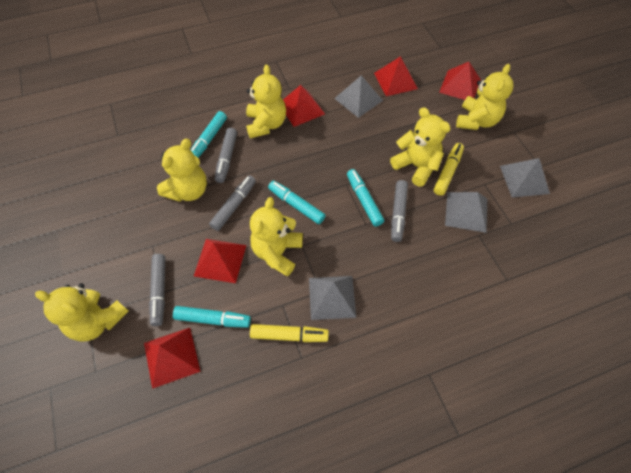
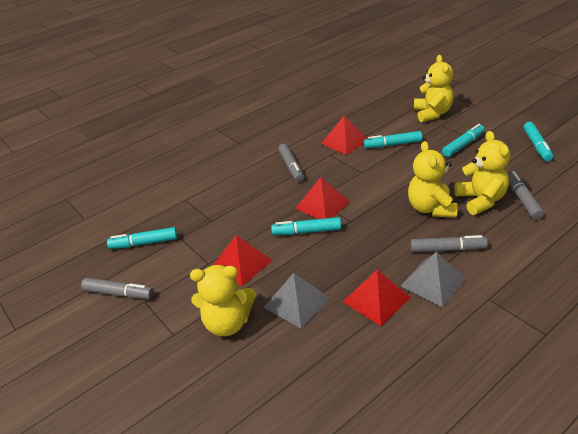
grey pyramid: [309,276,356,320] [334,75,383,118] [445,192,487,233] [500,158,550,198] = 4 -> [264,273,330,329] [400,252,466,308] = 2
red pyramid: [144,328,201,389] [194,239,246,283] [283,85,325,127] [374,56,418,96] [439,62,481,100] = 5 -> [213,235,272,286] [295,177,350,219] [321,116,367,155] [343,270,411,326] = 4
turquoise marker: [173,306,251,328] [191,111,227,158] [268,181,326,224] [347,169,384,227] = 4 -> [107,227,178,249] [271,217,341,235] [364,131,422,148] [442,124,485,157] [523,122,553,161] = 5
yellow marker: [250,324,329,342] [434,143,464,196] = 2 -> none = 0
yellow teddy bear: [35,283,128,342] [157,139,207,202] [246,64,286,138] [250,197,303,277] [390,107,451,187] [456,64,513,130] = 6 -> [190,265,256,336] [408,141,457,217] [414,55,454,122] [454,131,510,215] = 4

